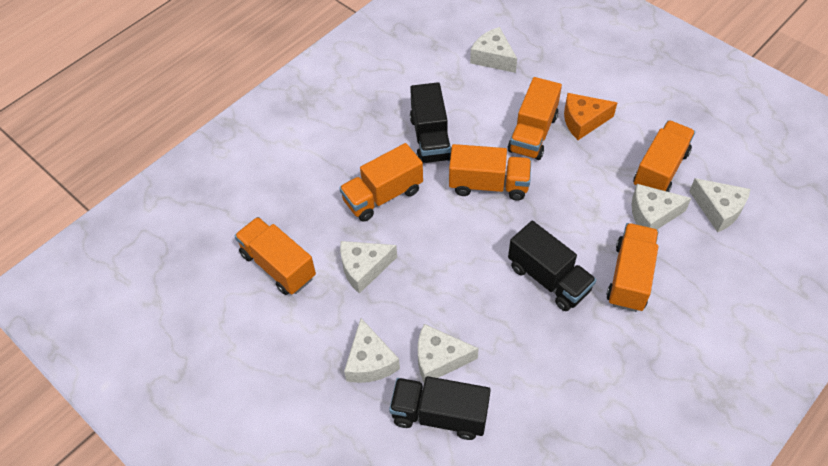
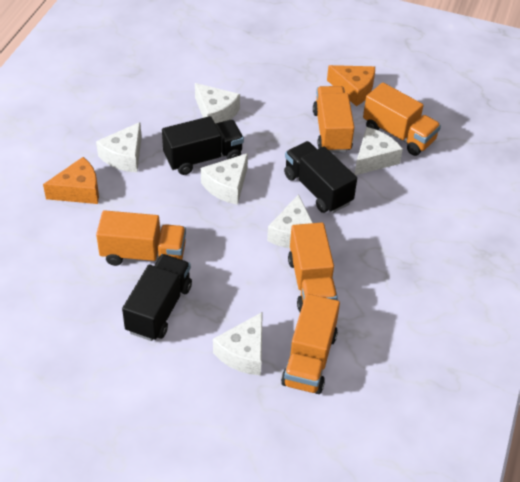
orange cheese: [564,93,618,140] = 1 -> [43,157,99,204] [327,65,375,106] = 2
orange truck: [235,217,316,295] [339,143,423,222] [449,144,531,201] [508,77,562,160] [606,223,658,312] [633,120,695,192] = 6 -> [96,210,186,266] [281,294,340,394] [288,222,338,312] [313,86,354,153] [363,82,441,156] = 5

